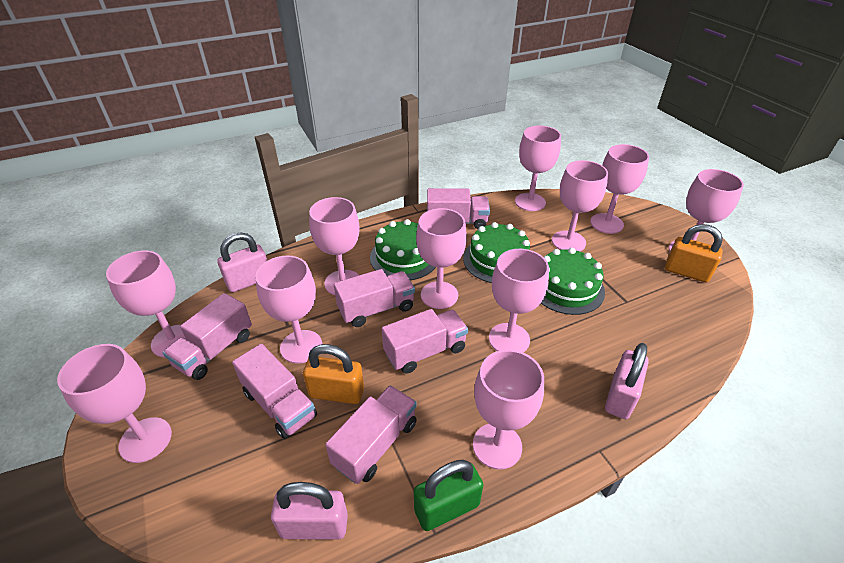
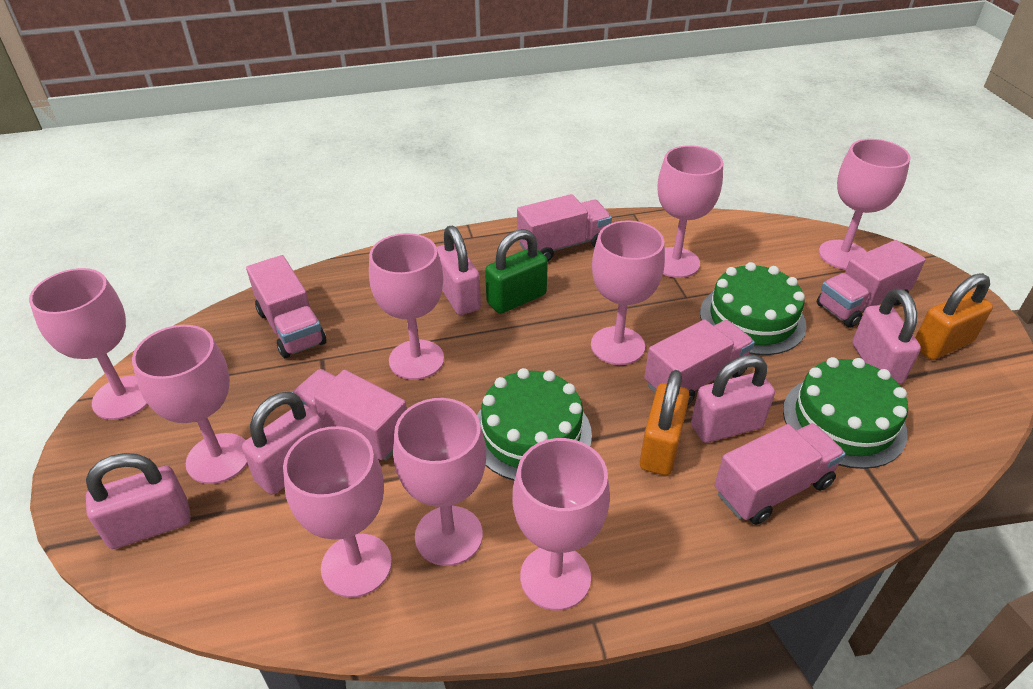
pink goblet: [57,344,172,463] [106,250,186,358] [255,256,322,364] [309,197,360,295] [416,208,467,309] [473,350,544,470] [489,249,549,353] [515,126,561,211] [552,160,608,251] [590,144,649,234] [669,169,744,251] = 11 -> [29,268,148,420] [132,325,248,484] [283,426,392,598] [369,233,444,380] [393,398,486,566] [512,438,610,610] [591,220,665,365] [657,145,723,278] [819,139,911,270] = 9
pink padlock: [217,232,267,292] [271,482,348,540] [605,343,649,419] = 3 -> [86,453,191,549] [242,392,323,495] [437,226,481,315] [691,355,775,443] [852,289,921,384] = 5

